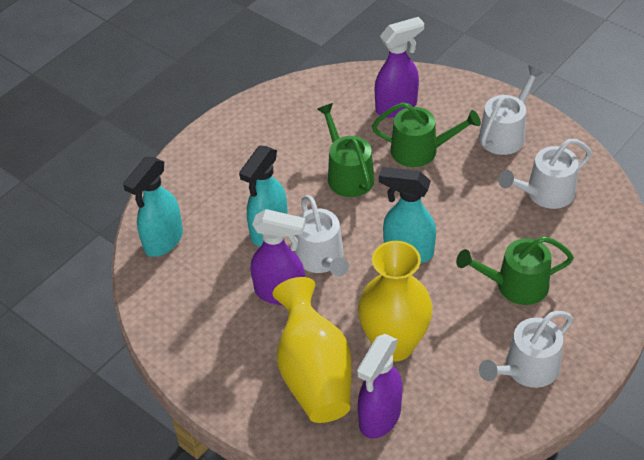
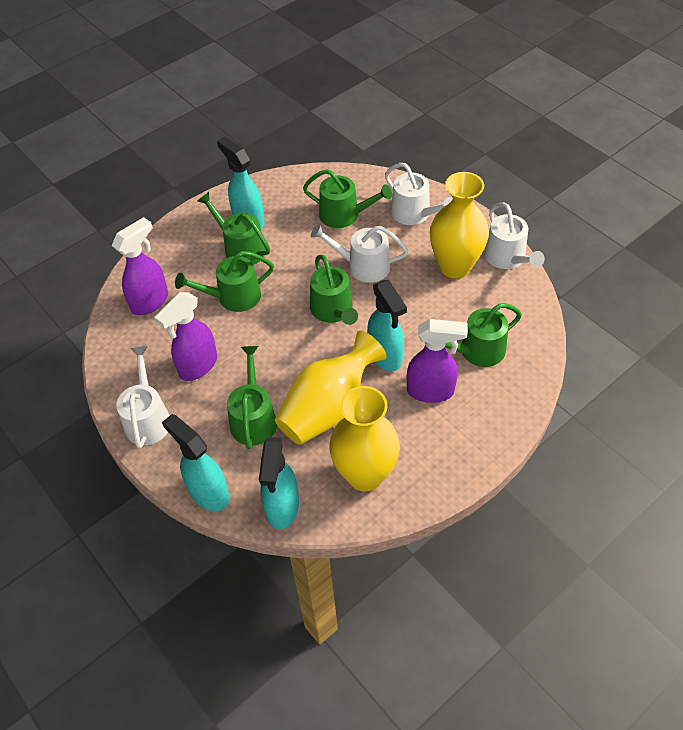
green watering can: [317,103,375,197] [372,102,481,167] [456,236,574,305] = 3 -> [175,251,274,312] [197,192,270,265] [227,346,277,449] [303,169,392,228] [310,255,358,325] [445,303,522,367] = 6
turquoise spray bottle: [123,157,183,257] [239,145,288,246] [379,167,436,263] = 3 -> [162,414,230,511] [217,137,265,229] [259,437,299,530] [367,280,407,371] = 4
yellow vase: [273,277,351,423] [358,241,433,362] = 2 -> [275,331,387,445] [329,386,400,491] [430,172,489,279] = 3

